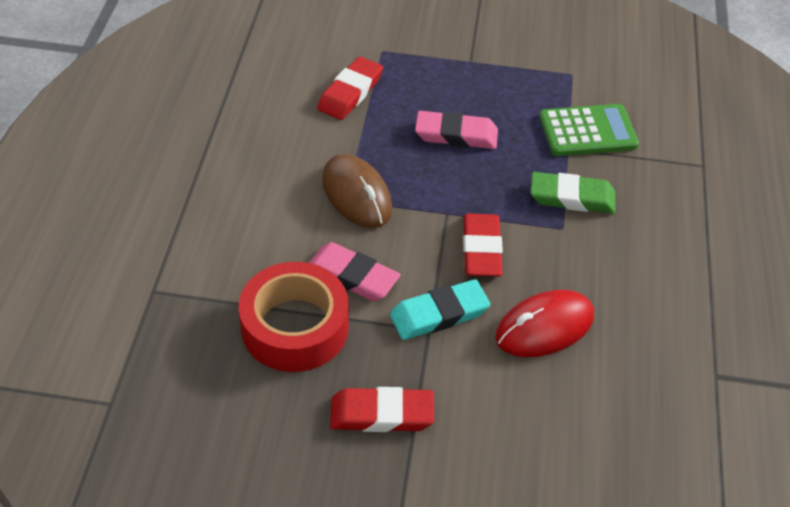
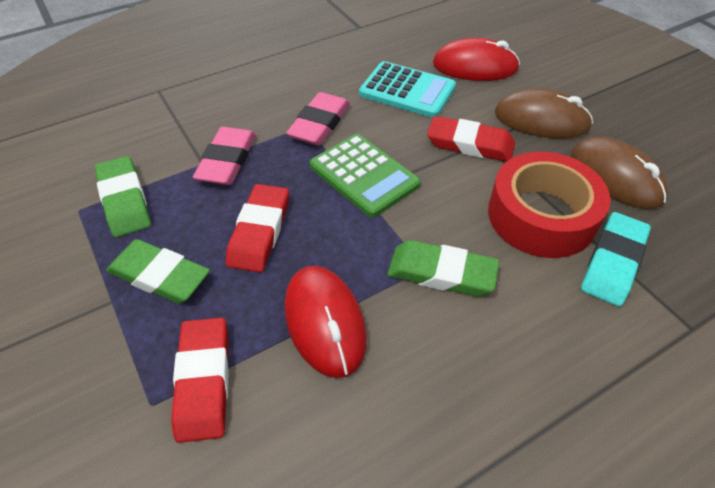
brown mouse: [322,154,392,228] = 1 -> [495,89,593,139] [571,137,668,209] = 2
green eraser: [531,172,616,213] = 1 -> [95,156,151,237] [106,239,210,304] [387,240,499,296] = 3
red mouse: [495,290,594,357] = 1 -> [285,266,367,378] [433,38,520,81] = 2
turquoise calculator: none = 0 -> [359,61,456,118] = 1

